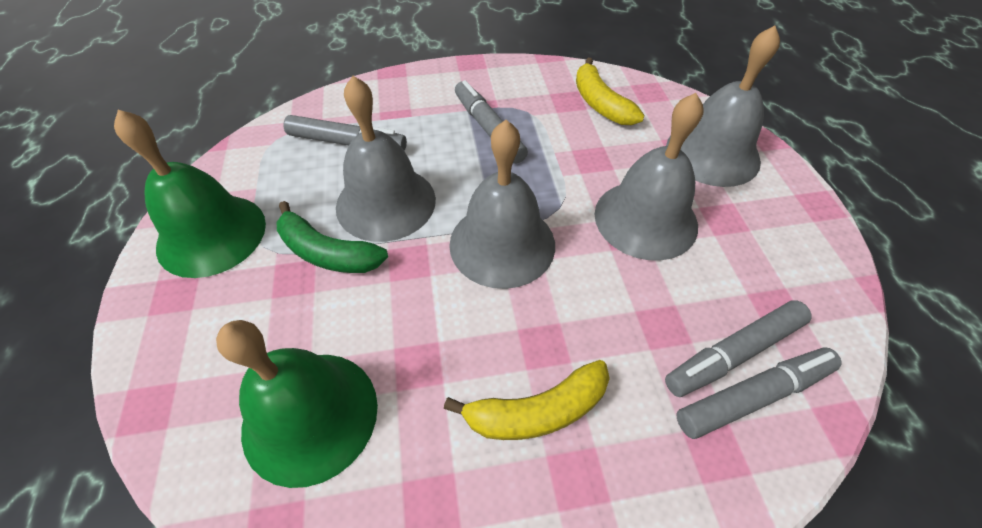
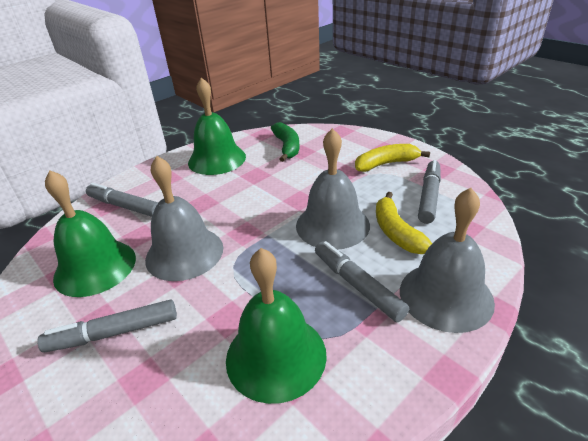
green bell: [114,110,266,278] [216,320,378,488] = 2 -> [45,170,136,297] [188,77,246,175] [226,248,327,404] = 3
grey bell: [336,76,436,242] [449,120,555,289] [595,93,703,261] [666,26,780,187] = 4 -> [145,156,223,281] [296,128,370,250] [400,188,495,333] = 3

